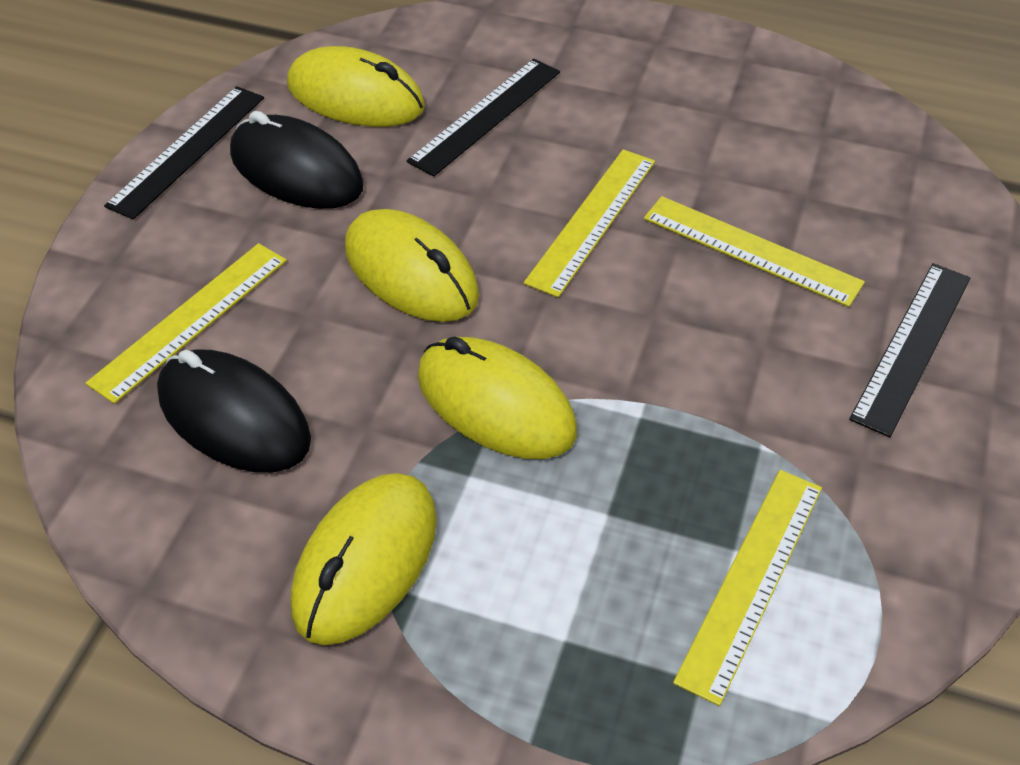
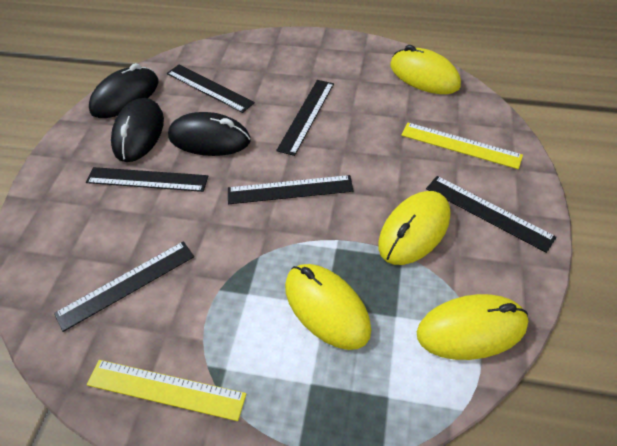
black mouse: [157,349,311,473] [230,111,364,209] = 2 -> [89,63,159,118] [111,98,164,162] [168,112,251,156] = 3
black ruler: [104,86,264,220] [407,59,560,177] [849,263,971,437] = 3 -> [54,241,194,332] [86,167,208,192] [167,65,255,113] [228,175,354,204] [276,80,334,156] [426,176,557,253] = 6
yellow ruler: [86,243,287,404] [524,149,655,298] [644,196,865,307] [673,470,822,706] = 4 -> [87,360,246,421] [401,123,523,169] = 2

